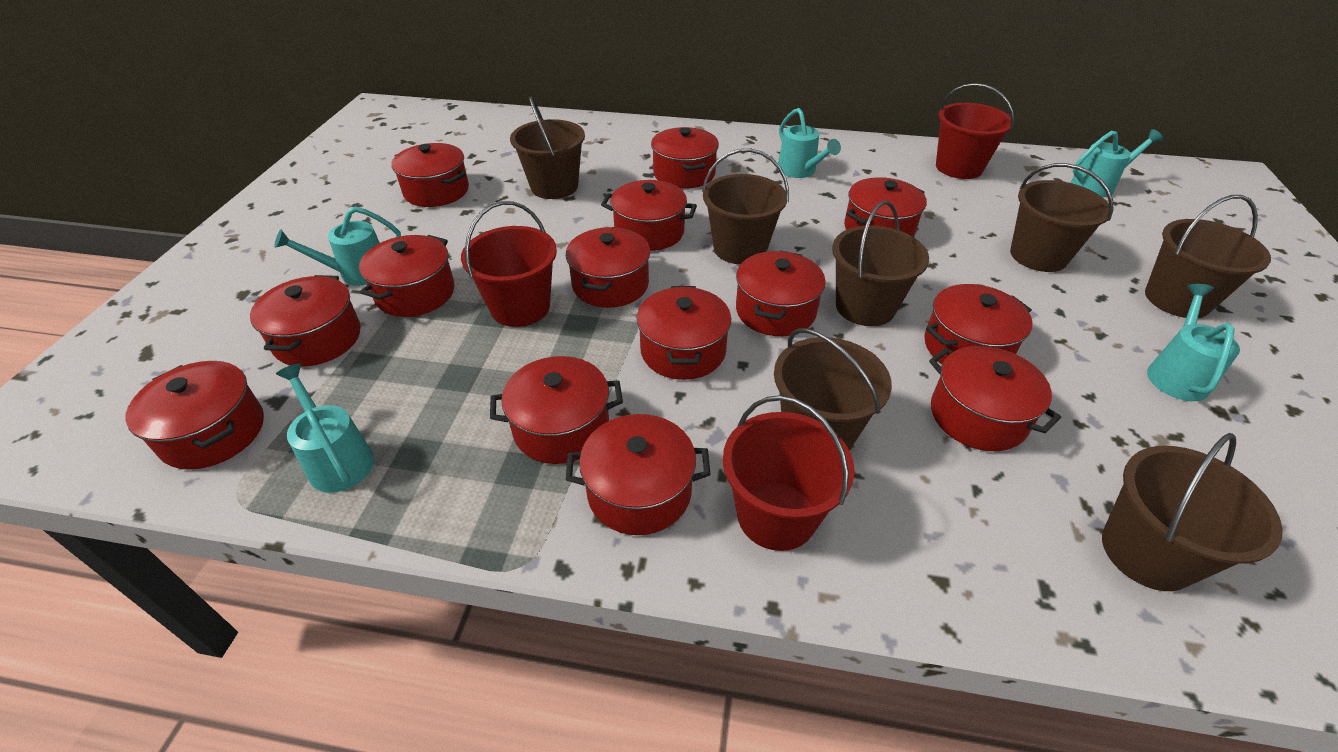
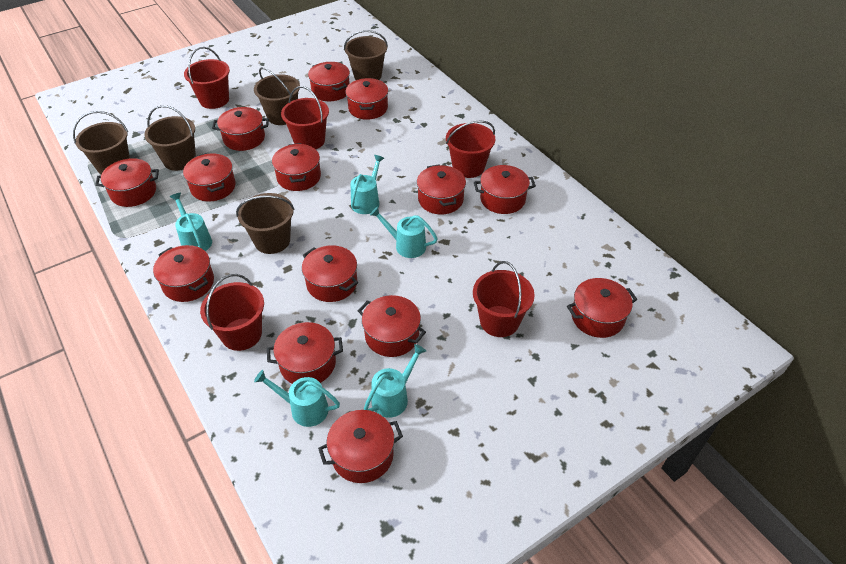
brown bucket: [510,96,585,199] [702,149,789,264] [774,328,892,451] [832,201,929,326] [1010,163,1114,272] [1102,433,1283,591] [1145,195,1271,318] = 7 -> [73,111,130,175] [144,105,196,171] [236,193,295,254] [254,67,300,125] [344,30,388,80] = 5
red bucket: [461,201,557,327] [723,395,855,551] [936,83,1014,179] = 3 -> [184,47,230,109] [200,274,264,351] [281,86,329,149] [446,120,495,178] [473,261,535,337] = 5

